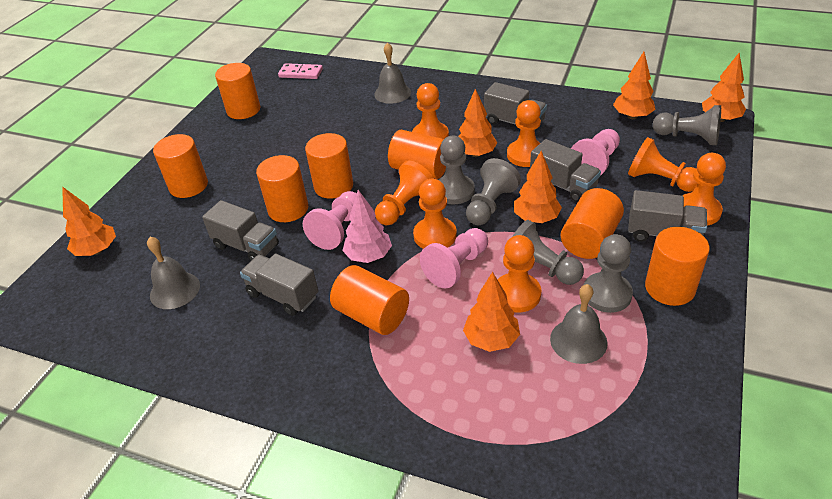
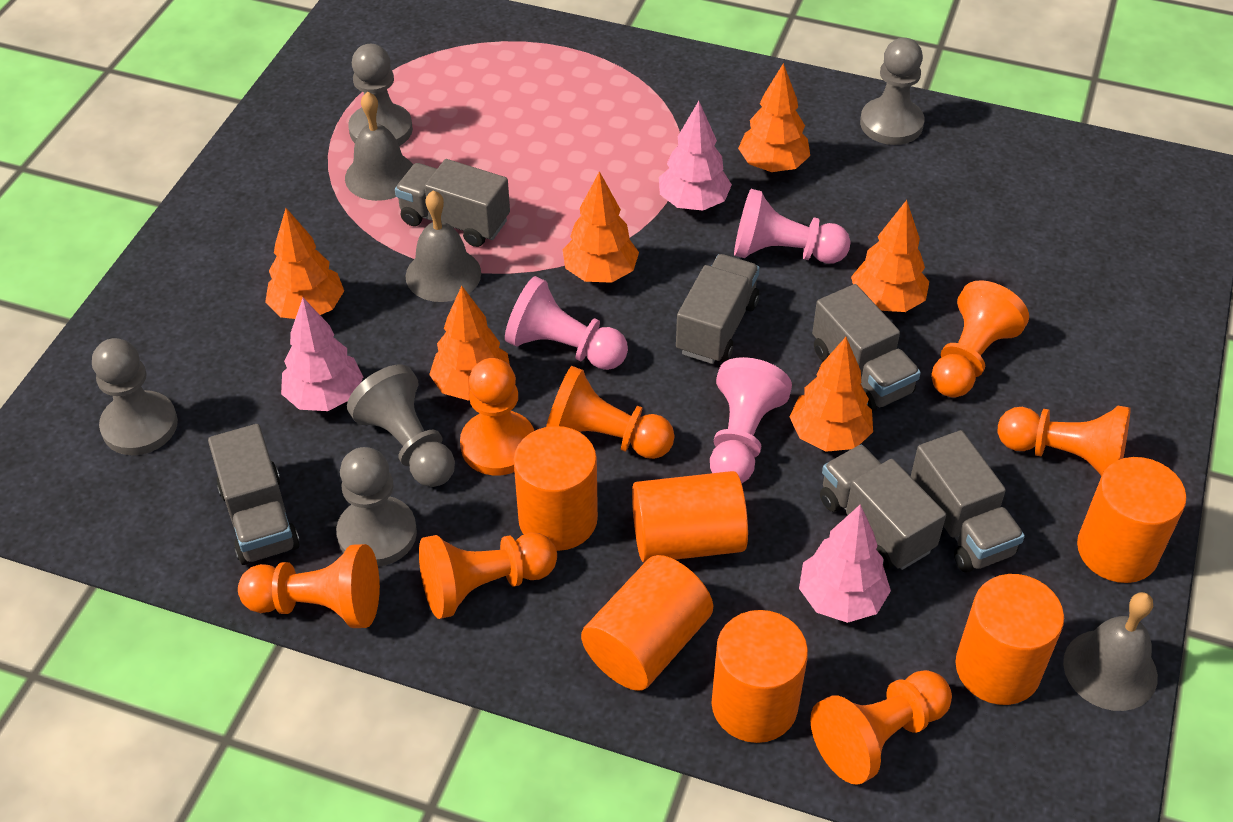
grey truck: [202,200,279,260] [240,254,318,316] [484,82,547,125] [530,139,601,202] [628,190,707,242] = 5 -> [208,424,300,565] [395,159,510,247] [676,254,760,364] [812,284,921,412] [820,445,946,570] [910,430,1025,572] = 6
orange cylinder: [153,134,208,198] [215,63,261,119] [256,155,308,222] [305,133,353,199] [330,265,409,335] [388,130,446,179] [561,188,624,259] [645,227,710,306] = 8 -> [514,426,598,551] [581,555,713,691] [632,471,748,563] [711,610,808,743] [955,574,1064,705] [1077,457,1186,583] = 6
pink domino: [278,63,323,79] = 1 -> none = 0
pink tree: [342,190,392,263] = 1 -> [281,298,363,411] [659,101,732,211] [799,504,891,623] = 3

